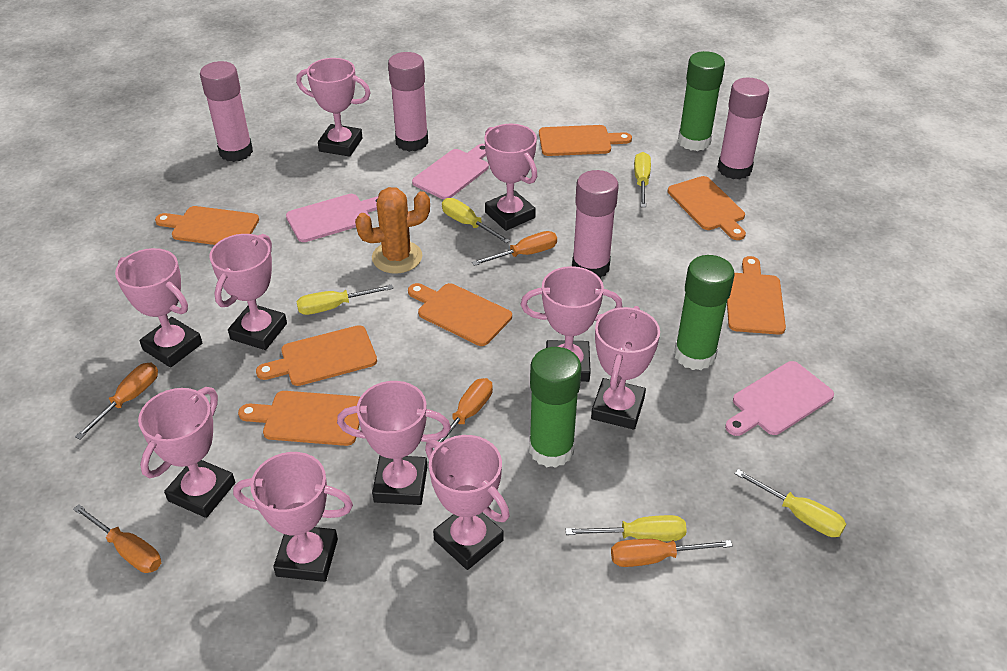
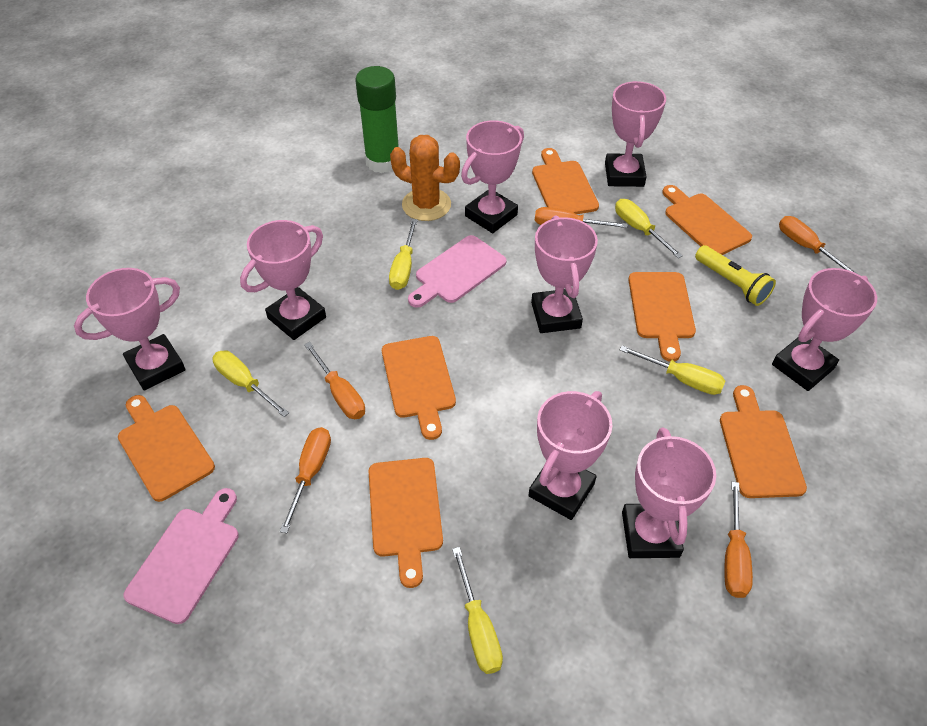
green glue stick: [529,347,582,468] [674,255,735,370] [678,51,725,151] = 3 -> [355,66,399,173] = 1
pink cutting board: [286,194,378,242] [412,144,489,199] [725,361,834,436] = 3 -> [123,488,239,624] [408,235,506,308] = 2
pink glue stick: [200,61,253,162] [388,52,428,152] [572,170,619,278] [718,78,769,180] = 4 -> none = 0
pink trophy: [115,248,202,368] [138,387,235,518] [209,234,287,350] [233,452,353,582] [296,58,370,157] [337,381,451,505] [425,435,510,570] [484,124,537,231] [521,266,622,382] [591,306,660,430] = 10 -> [74,268,186,391] [240,220,326,340] [461,120,524,233] [528,391,613,520] [531,215,598,333] [605,81,666,187] [622,428,716,558] [772,268,877,391] = 8
yellow flashlight: none = 0 -> [695,245,776,306] = 1

